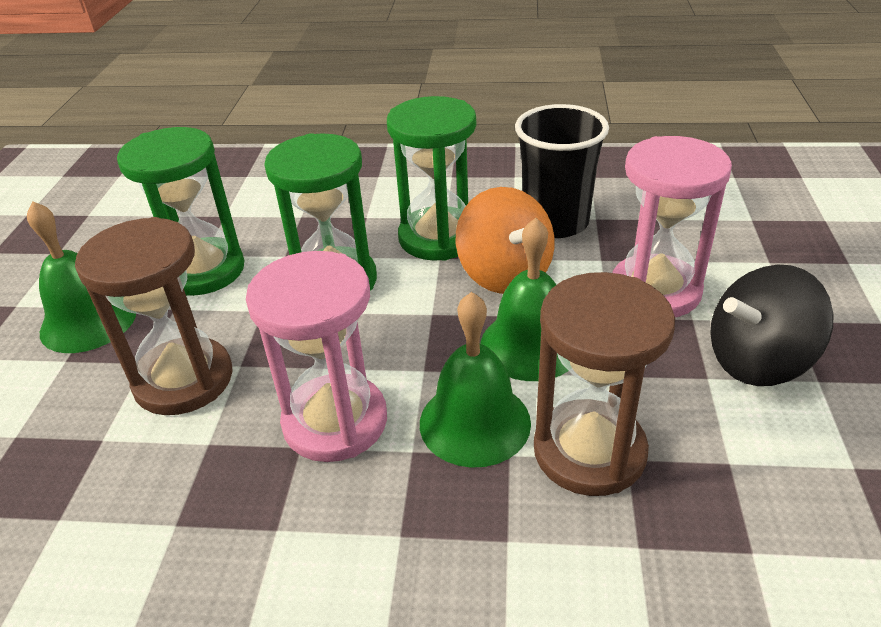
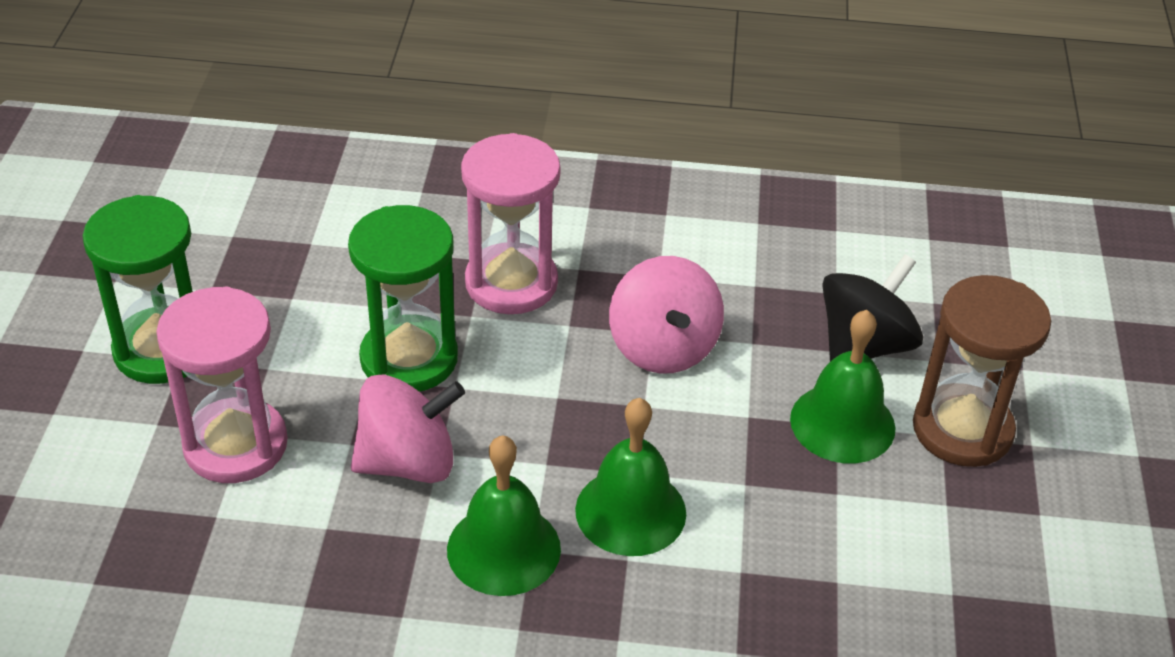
black cup: [515,104,609,238] = 1 -> none = 0
brown hourglass: [75,217,233,415] [534,272,675,496] = 2 -> [913,275,1051,467] = 1
green hourglass: [117,127,244,296] [264,133,377,291] [387,96,476,261] = 3 -> [83,195,193,384] [348,205,458,392] = 2
orange spinning top: [456,187,554,294] = 1 -> none = 0
pink spinning top: none = 0 -> [351,375,465,483] [609,256,724,374] = 2

